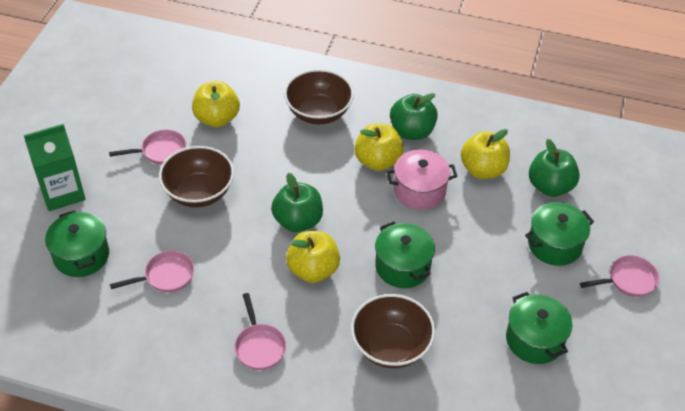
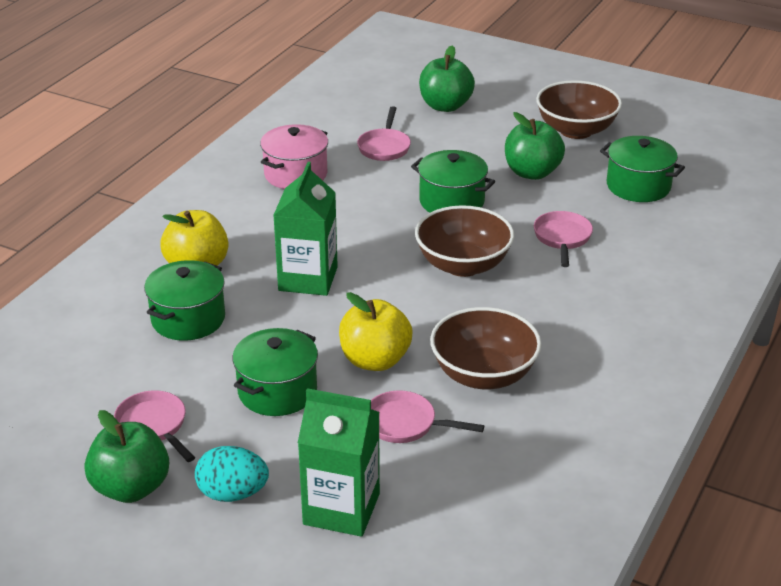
green carton: [24,124,85,211] = 1 -> [273,162,338,296] [298,388,380,537] = 2
turquoise egg: none = 0 -> [195,446,269,502] = 1
yellow apple: [192,81,240,127] [286,231,340,283] [354,124,404,171] [461,129,510,179] = 4 -> [160,210,228,266] [339,292,413,371] = 2

